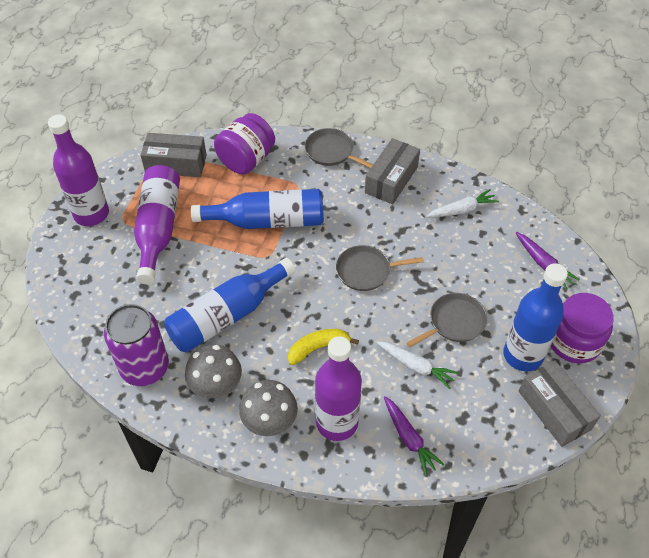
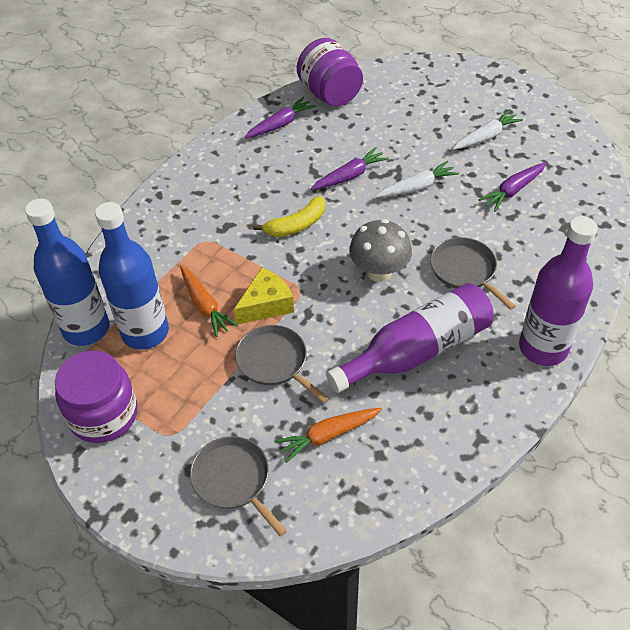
blue bottle: [164,258,295,353] [191,189,324,229] [503,263,568,372] = 3 -> [25,199,110,346] [95,202,169,350] = 2
grey box: [140,133,207,177] [365,138,420,204] [519,360,601,447] = 3 -> none = 0
grey mushroom: [185,344,242,398] [239,380,298,436] = 2 -> [349,219,412,282] = 1
orange carrot: none = 0 -> [180,266,238,337] [275,408,382,463] = 2
purple bottle: [48,115,109,226] [134,165,180,284] [315,336,362,441] = 3 -> [326,283,494,393] [519,216,598,366] = 2
purple can: [104,304,169,386] = 1 -> none = 0
purple carrot: [384,396,444,476] [516,232,580,289] = 2 -> [245,97,316,138] [311,147,389,190] [478,162,547,211] = 3
yellow cheese: none = 0 -> [234,268,294,325] = 1

